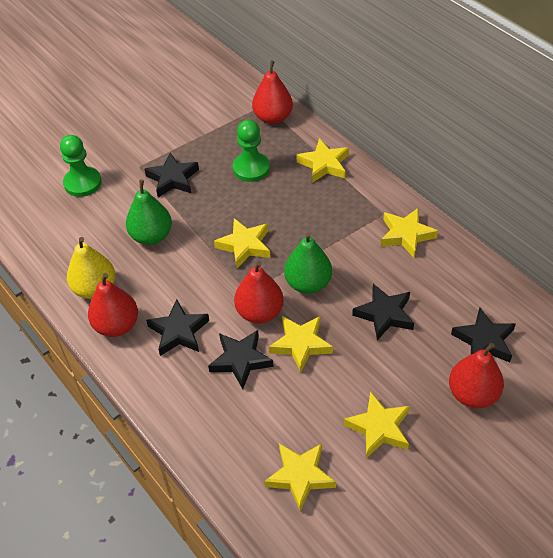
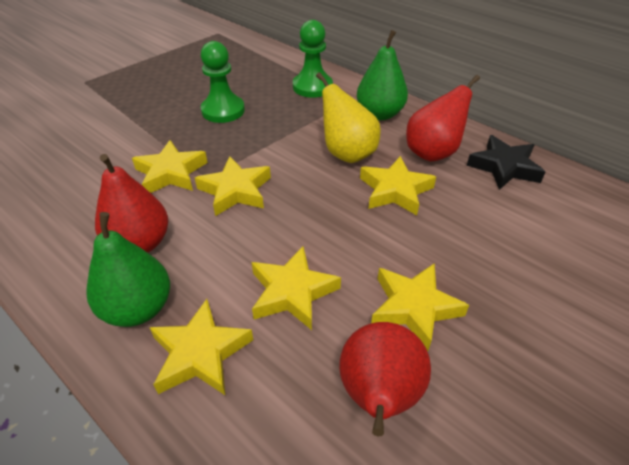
black star: [145,153,199,197] [146,299,209,356] [208,330,274,389] [352,284,414,340] [451,307,516,362] = 5 -> [467,135,545,190] = 1
red pear: [88,273,138,337] [234,261,284,323] [252,60,293,124] [449,343,504,408] = 4 -> [95,154,168,253] [339,322,431,436] [406,75,480,162] = 3

